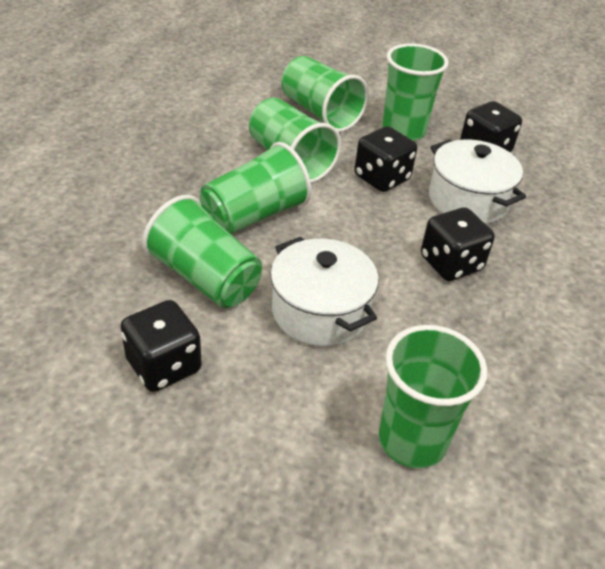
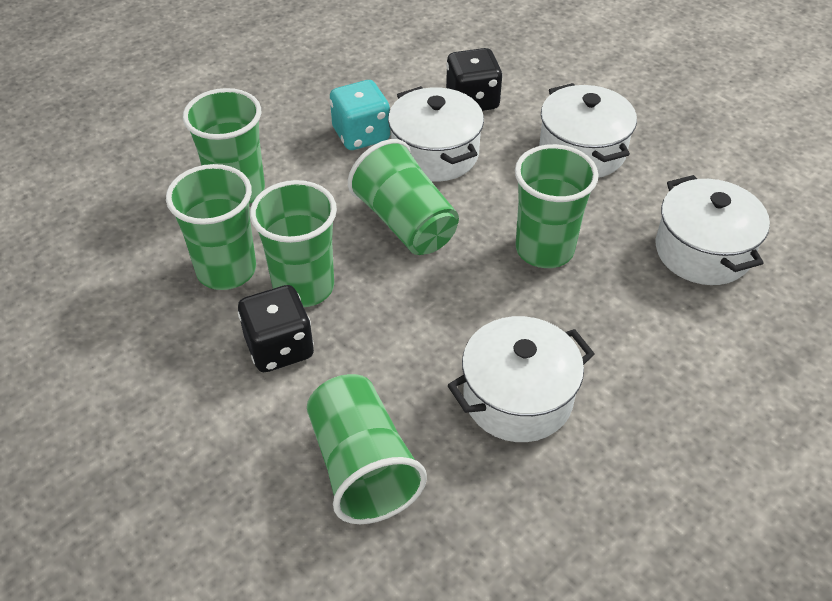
black dice: [120,300,202,392] [355,126,417,192] [421,207,495,281] [460,101,522,152] = 4 -> [238,285,314,372] [446,48,503,111] = 2
turquoise dice: none = 0 -> [330,80,390,150] = 1
white pot: [270,237,379,346] [429,139,526,224] = 2 -> [388,86,484,182] [448,316,595,442] [539,83,637,178] [656,175,770,285] = 4

